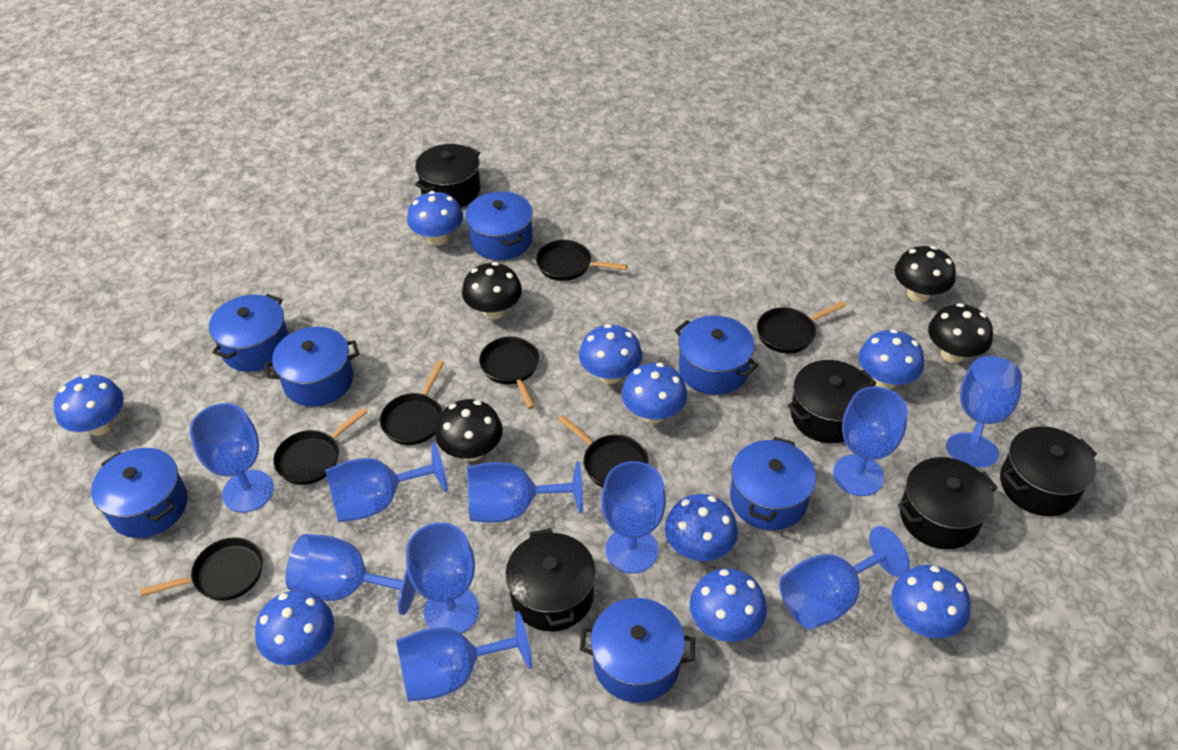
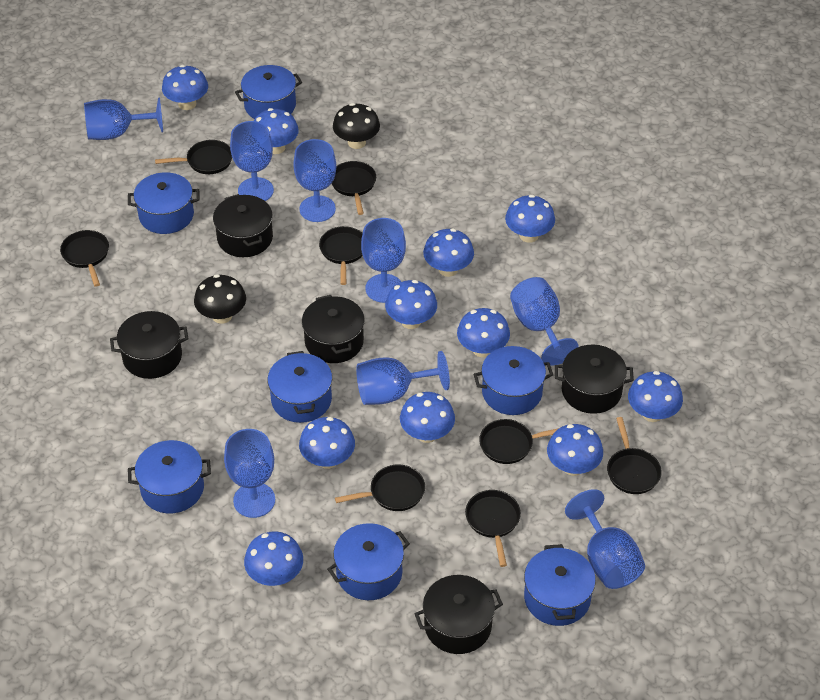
black mushroom: [435,399,503,461] [462,262,522,319] [895,246,956,302] [928,303,993,363] = 4 -> [194,274,246,324] [333,103,380,149] = 2
black pan: [140,537,263,601] [273,408,368,485] [380,361,444,445] [479,336,539,409] [536,240,627,281] [558,415,649,487] [757,301,846,353] = 7 -> [60,230,109,287] [155,140,232,174] [319,226,363,285] [331,161,376,215] [335,464,425,511] [465,490,521,567] [479,419,559,464] [607,417,662,494] = 8
blue goblet: [190,403,274,513] [286,534,416,615] [325,442,448,522] [396,611,532,702] [406,522,479,634] [467,461,583,523] [601,461,666,573] [779,526,910,629] [833,386,908,496] [946,356,1022,468] = 10 -> [84,98,163,140] [224,429,275,518] [230,121,274,201] [293,139,336,222] [356,351,450,405] [361,218,406,303] [510,277,579,366] [565,489,645,589] = 8
blue mushroom: [54,374,124,436] [255,590,334,665] [407,191,463,246] [579,324,642,384] [622,363,687,424] [665,494,738,561] [690,568,767,642] [859,329,924,389] [891,565,970,638] = 9 -> [162,65,208,110] [244,532,303,586] [254,108,299,154] [299,417,355,469] [385,280,437,329] [400,392,455,443] [423,228,474,277] [457,308,510,358] [505,195,555,243] [547,424,603,476] [628,371,683,422] = 11

